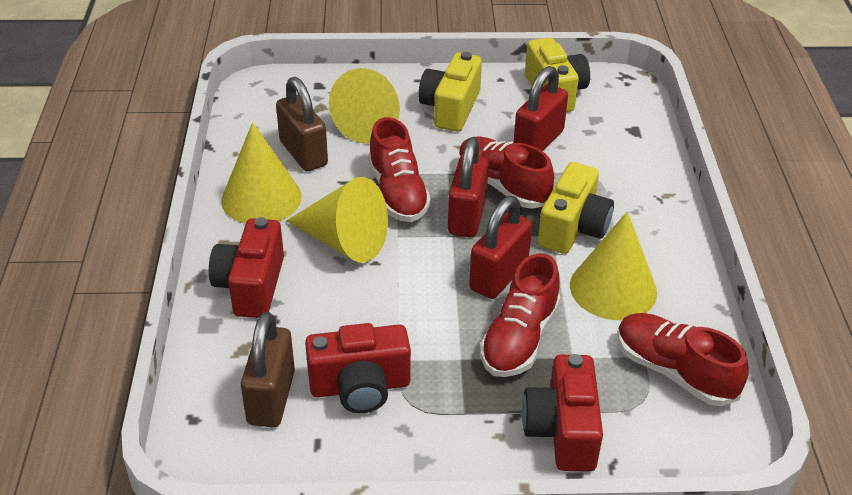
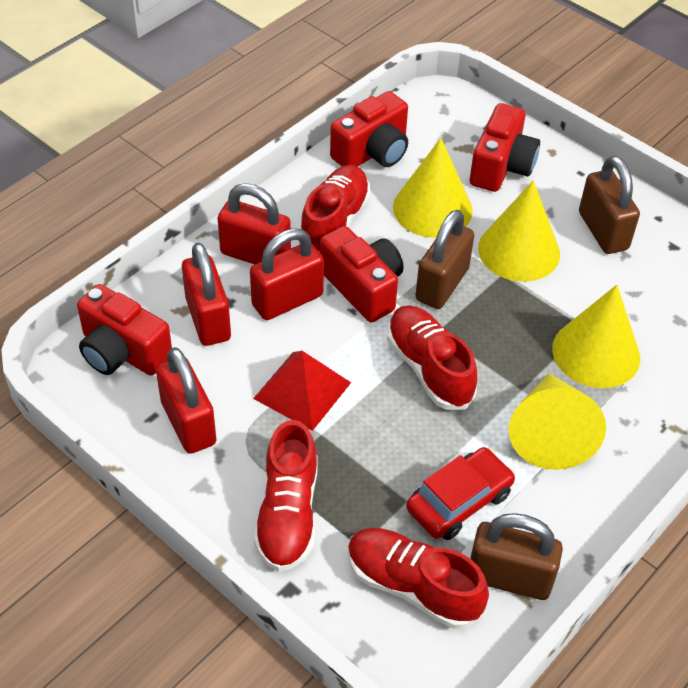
brown padlock: [241,312,295,427] [276,77,328,171] = 2 -> [415,210,474,309] [470,513,563,600] [579,156,640,254] = 3
red camera: [209,217,284,318] [305,323,411,413] [522,354,603,472] = 3 -> [77,284,172,375] [320,226,404,322] [330,91,408,167] [470,103,540,192] = 4
red car: none = 0 -> [406,447,515,540] = 1
red padlock: [448,137,489,237] [469,196,532,299] [513,66,568,151] = 3 -> [156,347,216,454] [182,243,231,346] [218,183,291,264] [250,228,324,320] = 4
red pyramid: none = 0 -> [253,351,351,431] = 1
yellow camera: [418,52,482,132] [525,37,590,112] [538,162,614,254] = 3 -> none = 0

